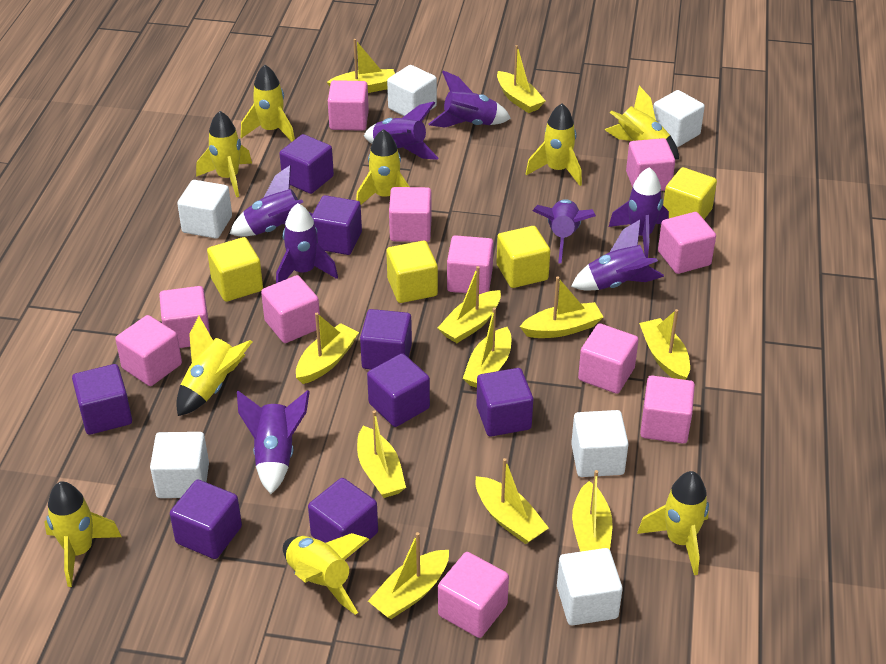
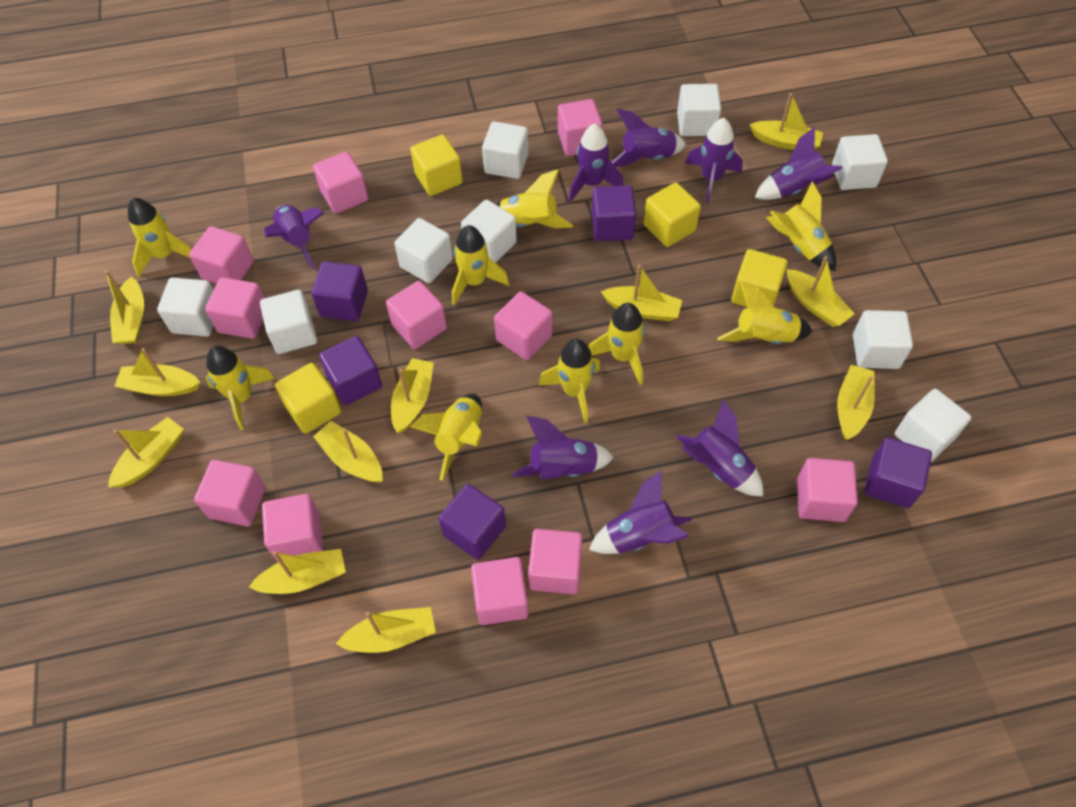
purple cube: [72,364,132,435] [170,480,242,559] [280,134,334,194] [308,478,378,559] [311,195,362,255] [360,309,412,369] [367,353,430,427] [476,368,533,437] = 8 -> [311,261,368,321] [319,336,382,405] [438,484,506,560] [592,185,636,241] [865,437,932,508] = 5
white cube: [150,432,209,498] [177,180,232,239] [387,65,437,116] [557,548,623,625] [571,410,629,477] [653,90,705,147] = 6 -> [157,278,214,337] [260,290,317,354] [394,218,453,283] [461,200,517,263] [482,121,528,179] [677,84,721,136] [832,134,888,190] [853,310,913,369] [895,389,971,462] = 9

